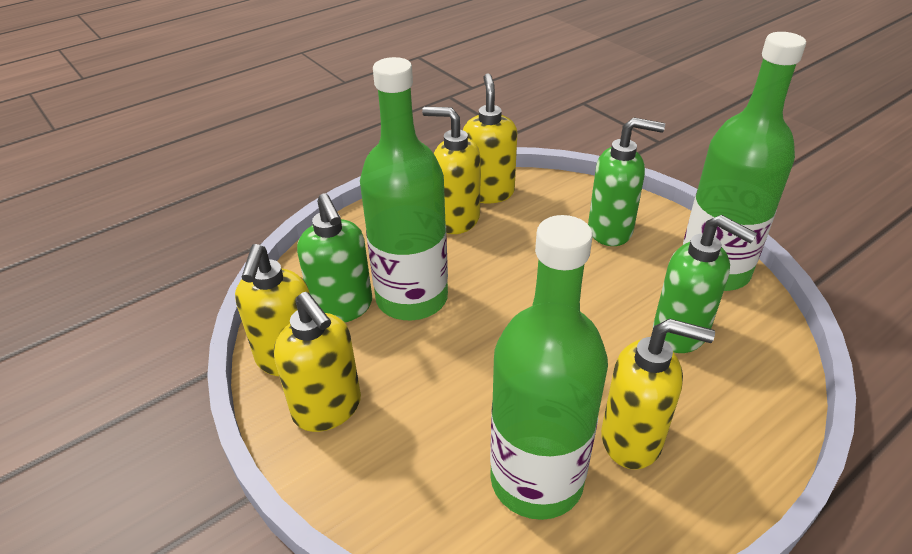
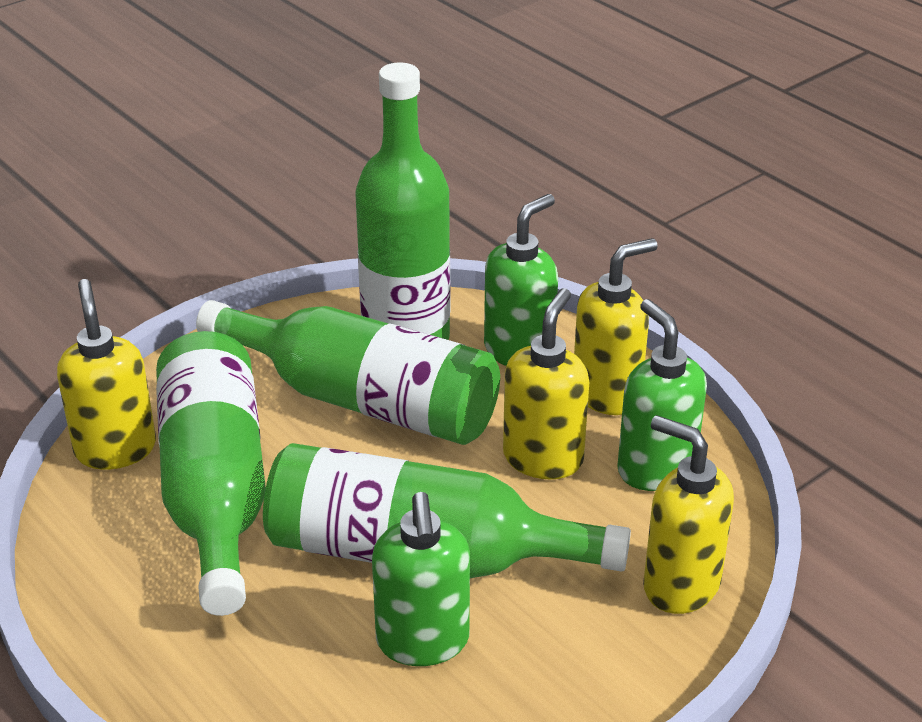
green bottle: [360,57,448,320] [490,215,608,520] [683,32,806,291] = 3 -> [156,331,266,616] [196,300,500,445] [263,443,631,578] [355,62,450,340] = 4
yellow soap dispenser: [235,244,310,376] [274,292,361,432] [422,107,481,234] [463,73,517,203] [601,319,715,469] = 5 -> [57,279,156,470] [503,288,589,479] [574,238,658,415] [643,415,734,614] = 4

